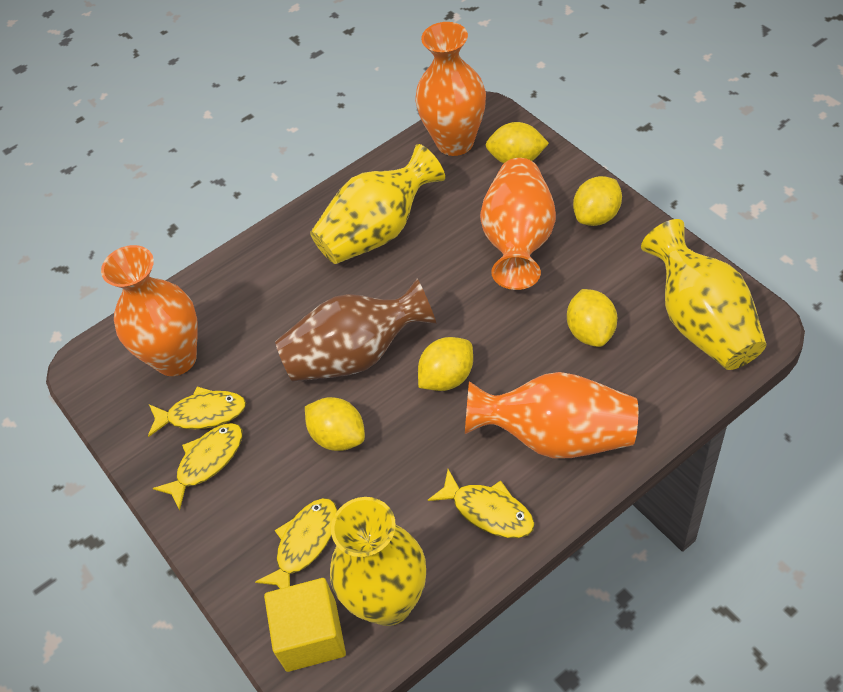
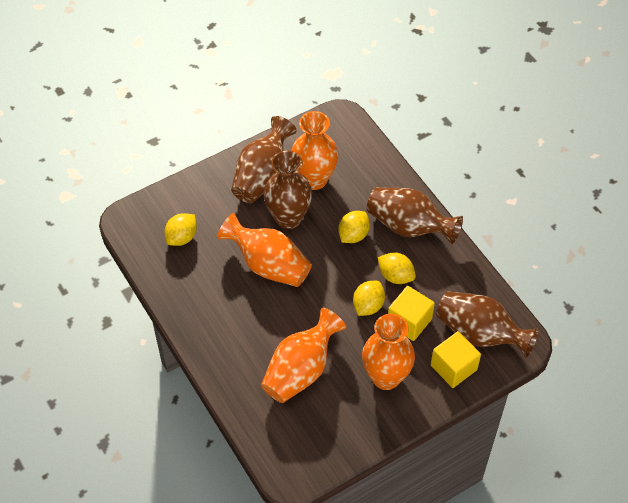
brown vase: [275,278,437,382] = 1 -> [231,116,297,203] [264,151,312,229] [367,187,463,244] [436,291,539,358] = 4
yellow cube: [264,578,346,672] = 1 -> [388,286,435,341] [431,331,481,388] = 2
yellow fish: [148,386,246,437] [153,423,242,510] [255,498,337,589] [428,469,535,538] = 4 -> none = 0
yellow lemon: [305,397,365,451] [418,337,473,391] [486,122,549,164] [567,289,617,347] [573,176,622,226] = 5 -> [164,213,197,246] [338,211,370,243] [353,281,385,316] [378,252,416,284] = 4
yellow vase: [310,144,445,264] [330,497,426,626] [641,219,766,370] = 3 -> none = 0

